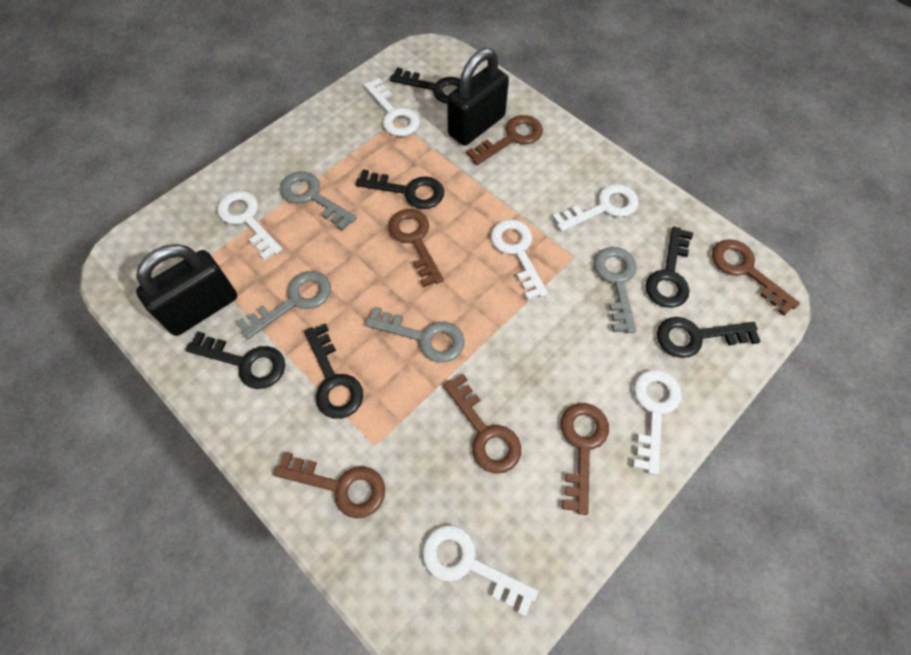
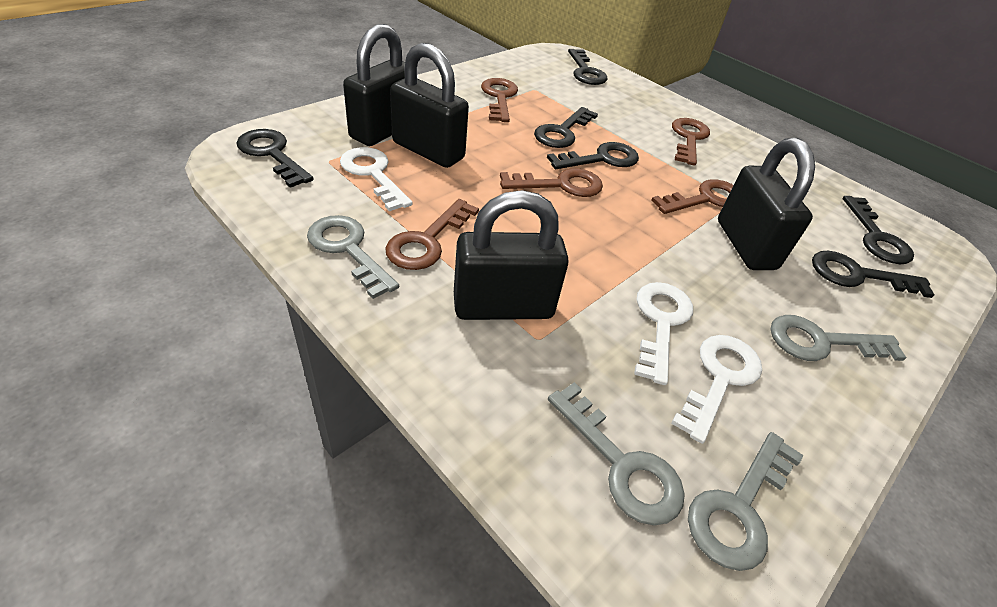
black padlock: [136,244,237,336] [447,48,509,146] = 2 -> [343,24,405,146] [390,43,469,168] [454,190,569,320] [718,138,815,270] = 4
brown key: [273,452,385,518] [388,209,444,287] [443,374,521,474] [466,115,543,165] [561,403,609,515] [712,239,800,316] = 6 -> [385,199,479,270] [481,78,518,122] [500,168,603,197] [651,179,733,214] [672,118,710,166] = 5
white key: [217,191,282,261] [364,78,420,137] [423,525,538,617] [491,219,548,300] [552,184,639,232] [633,370,681,475] = 6 -> [340,147,413,211] [634,282,693,385] [671,335,762,444] = 3

